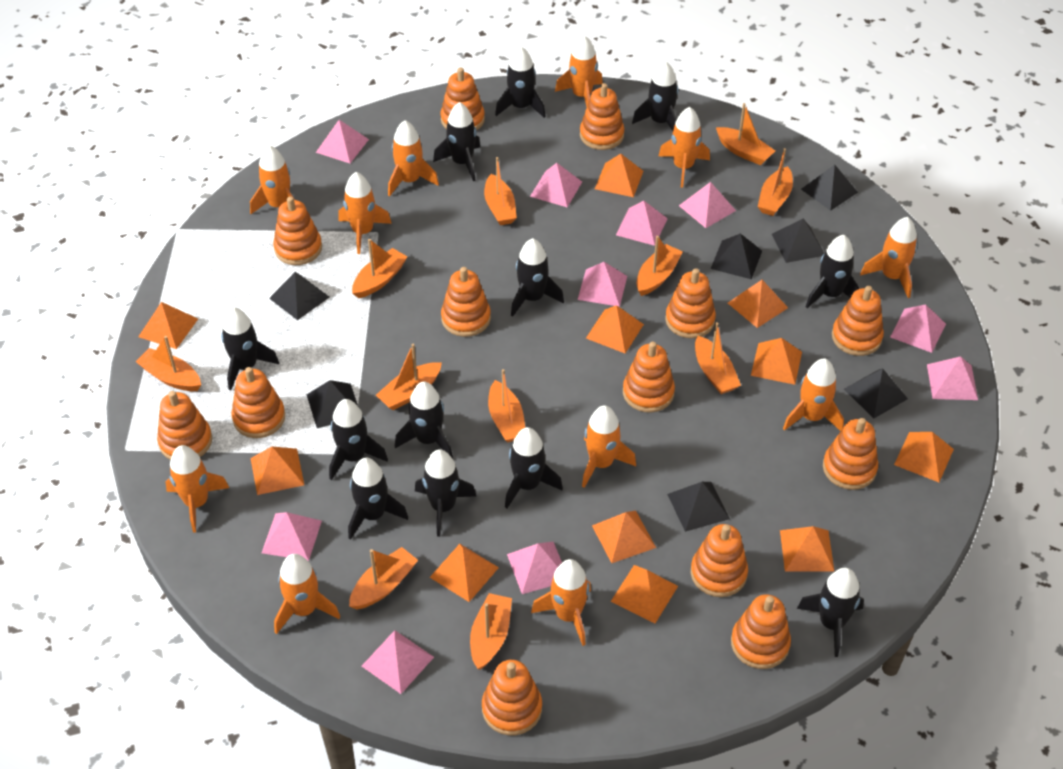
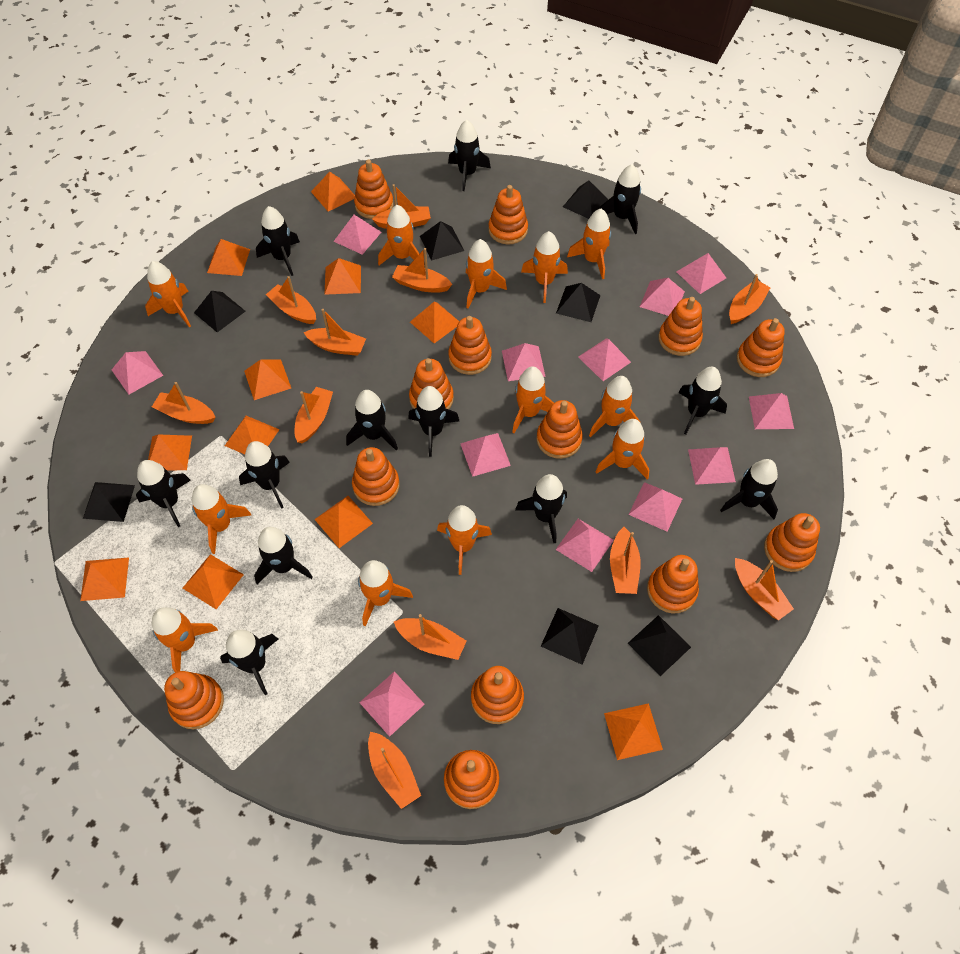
orange rocket: [165,445,229,533] [250,145,295,214] [274,554,340,634] [338,172,392,254] [388,120,439,196] [531,559,591,646] [555,36,603,107] [582,405,636,488] [659,107,710,188] [783,358,844,431] [860,217,917,298] = 11 -> [145,261,191,327] [152,607,218,672] [192,484,251,554] [358,560,413,627] [378,205,420,265] [437,505,492,575] [466,239,507,309] [512,366,554,433] [521,231,568,303] [567,209,611,279] [589,376,640,437] [595,419,649,480] = 12
pink pyramid: [262,512,322,561] [316,120,369,163] [362,630,434,694] [507,542,562,594] [530,163,582,207] [578,262,627,307] [616,200,668,246] [679,182,736,228] [890,304,946,353] [927,356,978,400] = 10 -> [112,351,163,395] [333,215,381,255] [359,671,425,737] [460,433,511,477] [502,343,546,381] [556,519,614,572] [578,338,631,381] [628,482,682,532] [640,278,685,316] [676,253,726,294] [688,447,736,485] [749,393,794,429] = 12

